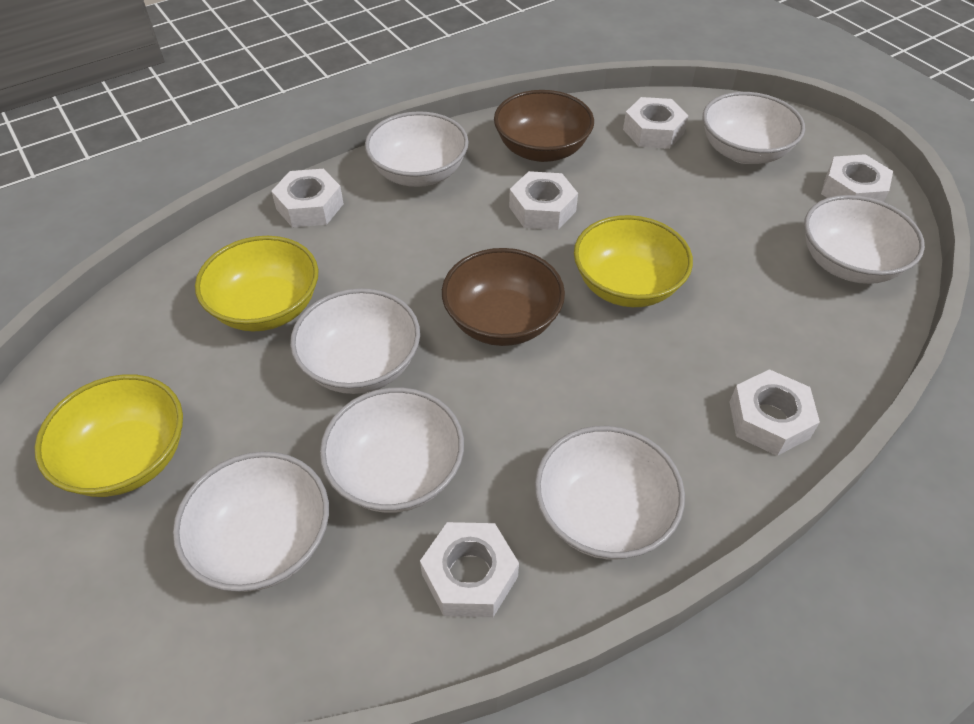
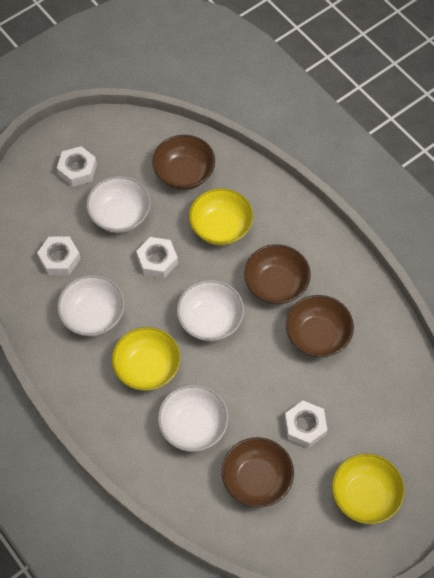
brown bowl: [442,248,565,346] [494,90,594,162] = 2 -> [152,135,215,190] [222,437,294,508] [244,244,311,304] [286,295,354,357] = 4
white bowl: [173,451,329,592] [290,288,420,394] [320,387,464,513] [365,111,469,187] [535,426,685,560] [703,92,805,164] [804,195,925,284] = 7 -> [57,275,125,336] [86,176,151,233] [158,385,229,452] [177,280,244,341] = 4
white nut: [271,169,344,227] [420,522,519,617] [509,171,578,230] [623,97,688,149] [730,369,820,456] [821,154,893,202] = 6 -> [37,237,81,275] [57,146,97,187] [136,237,178,278] [285,401,327,448] = 4

